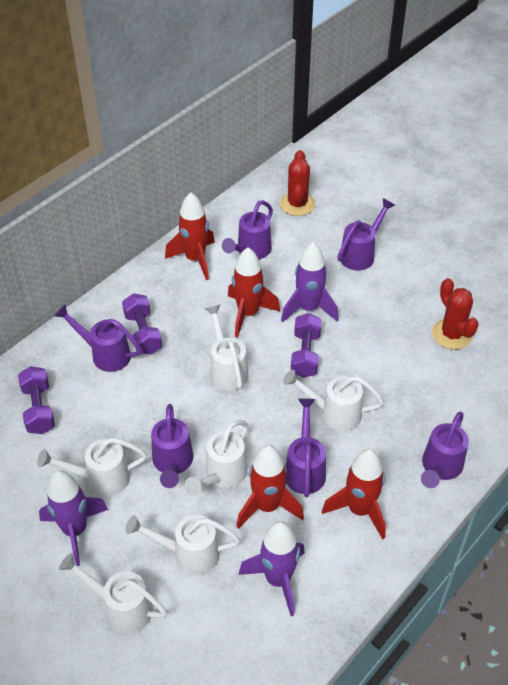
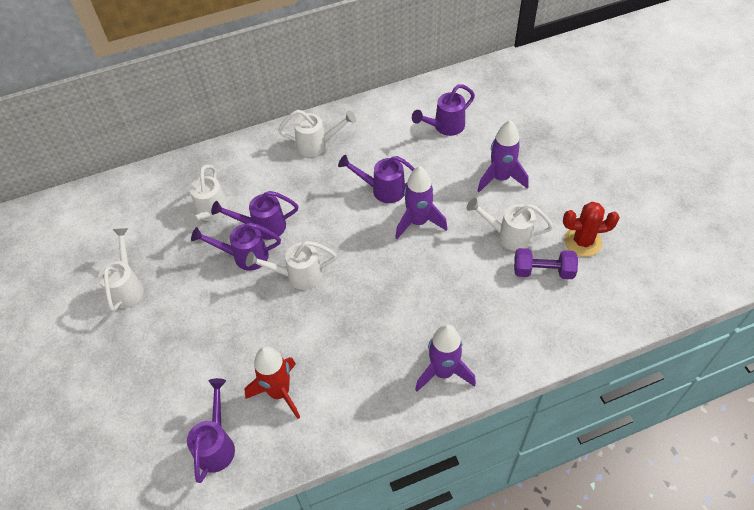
purple dumbbell: [18,366,55,434] [122,294,162,355] [291,313,322,378] = 3 -> [514,248,578,279] = 1
purple watering can: [54,304,142,372] [151,404,193,488] [222,200,273,259] [286,399,326,497] [338,198,395,271] [421,412,469,488] = 6 -> [187,378,235,483] [191,223,281,271] [211,191,299,240] [338,155,415,203] [412,84,475,136] = 5
red cactus: [280,150,315,216] [432,278,479,350] = 2 -> [563,202,620,257] = 1
red rocket: [165,192,215,280] [228,247,281,338] [236,445,304,529] [322,449,386,539] = 4 -> [244,346,300,419] = 1
white watering can: [37,438,147,496] [59,553,167,634] [126,515,240,575] [184,420,248,496] [205,305,249,391] [283,370,384,431] = 6 -> [98,228,144,312] [184,165,229,228] [246,241,337,290] [278,110,356,157] [466,198,553,251] = 5

